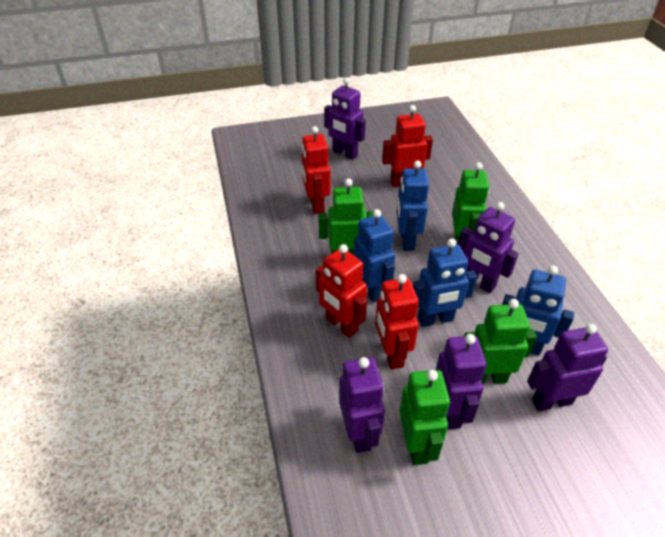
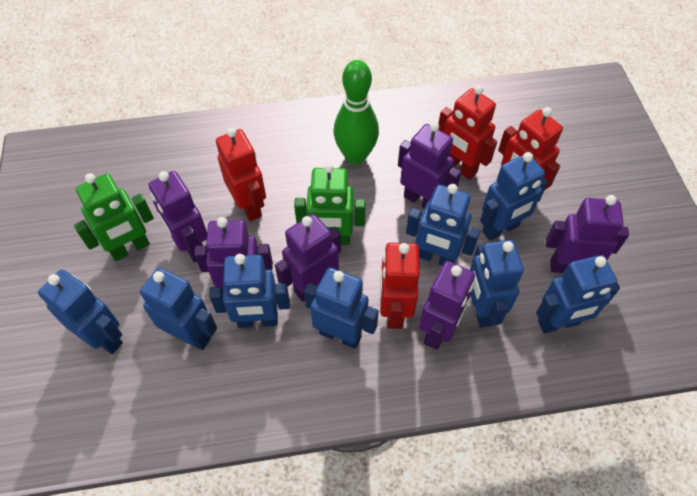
blue robot: [354,209,395,303] [396,161,429,251] [413,238,477,327] [502,265,574,355] = 4 -> [38,270,123,354] [140,267,217,350] [209,254,290,328] [304,268,379,349] [406,184,480,266] [470,240,524,328] [480,152,548,241] [536,255,620,333] = 8
green bowling pin: none = 0 -> [334,60,379,165] = 1
green robot: [318,178,373,255] [399,370,450,465] [452,162,489,244] [464,299,537,384] = 4 -> [74,173,154,261] [294,163,366,245] = 2
purple robot: [324,77,366,160] [339,357,385,453] [436,334,487,429] [458,202,519,293] [527,324,608,411] = 5 -> [148,171,207,262] [194,217,273,290] [275,214,341,302] [398,122,461,209] [419,261,475,350] [546,195,629,273] = 6

